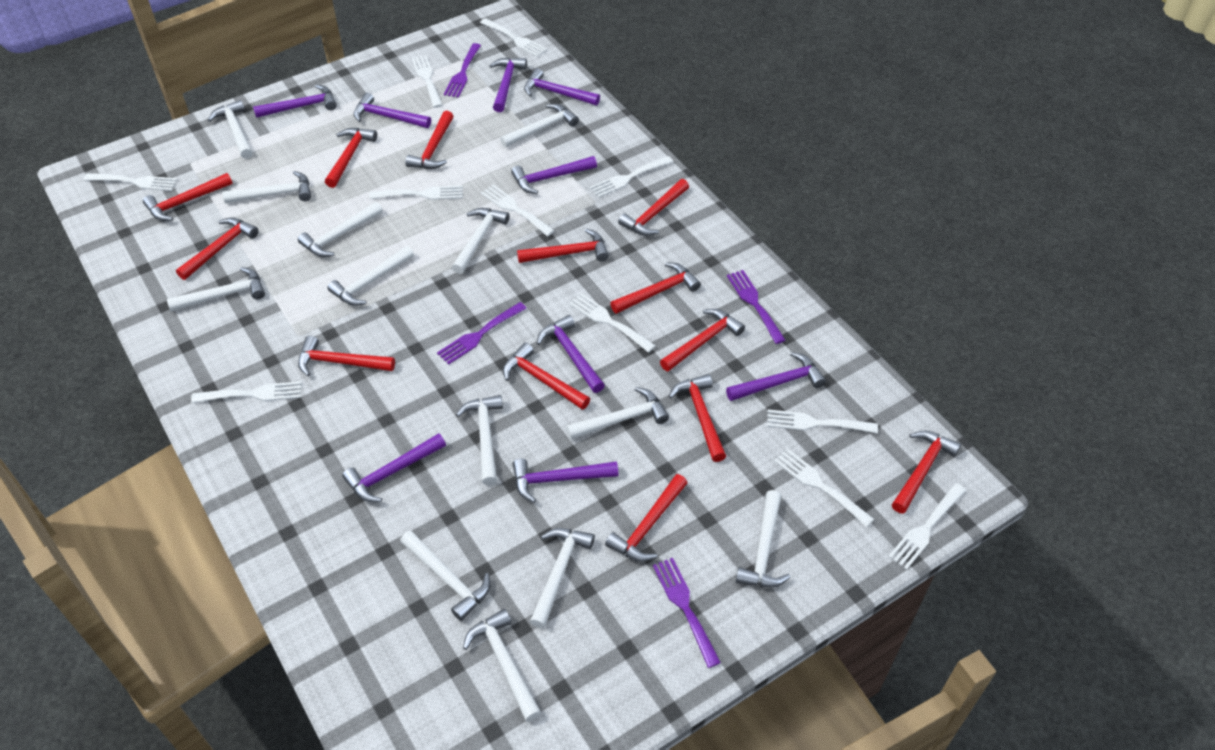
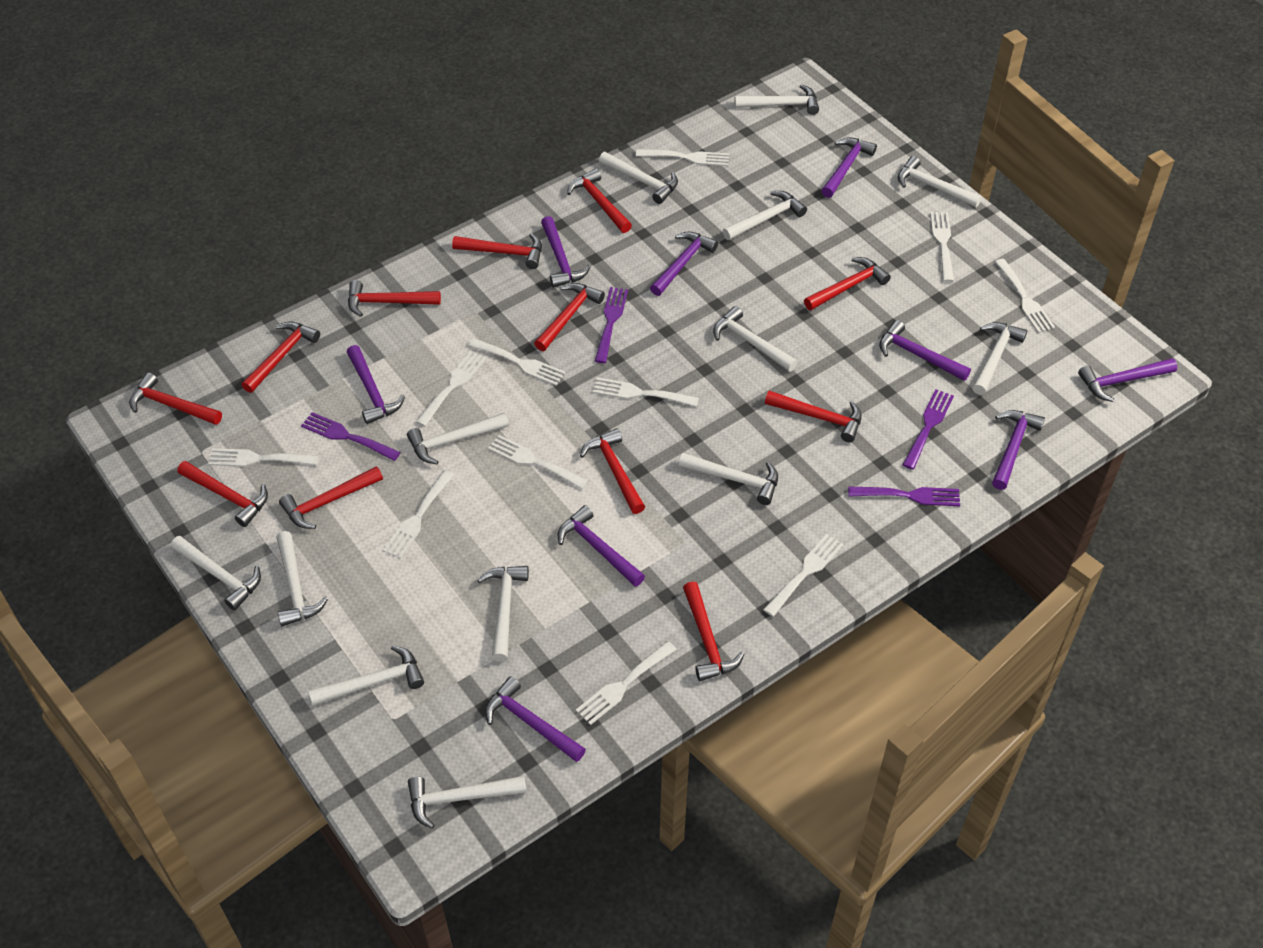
red hammer: [143,173,233,221] [176,217,259,280] [298,336,395,376] [325,128,377,188] [405,111,454,169] [503,343,590,410] [517,229,609,263] [605,474,687,562] [610,263,701,314] [618,179,689,236] [660,309,745,372] [669,374,726,462] [892,431,961,514] = 13 -> [129,373,222,425] [178,461,268,527] [242,322,320,393] [279,466,383,529] [348,280,441,317] [452,233,542,269] [534,283,605,351] [567,168,632,233] [580,428,645,514] [683,582,744,681] [765,391,862,442] [804,257,891,310] = 12

